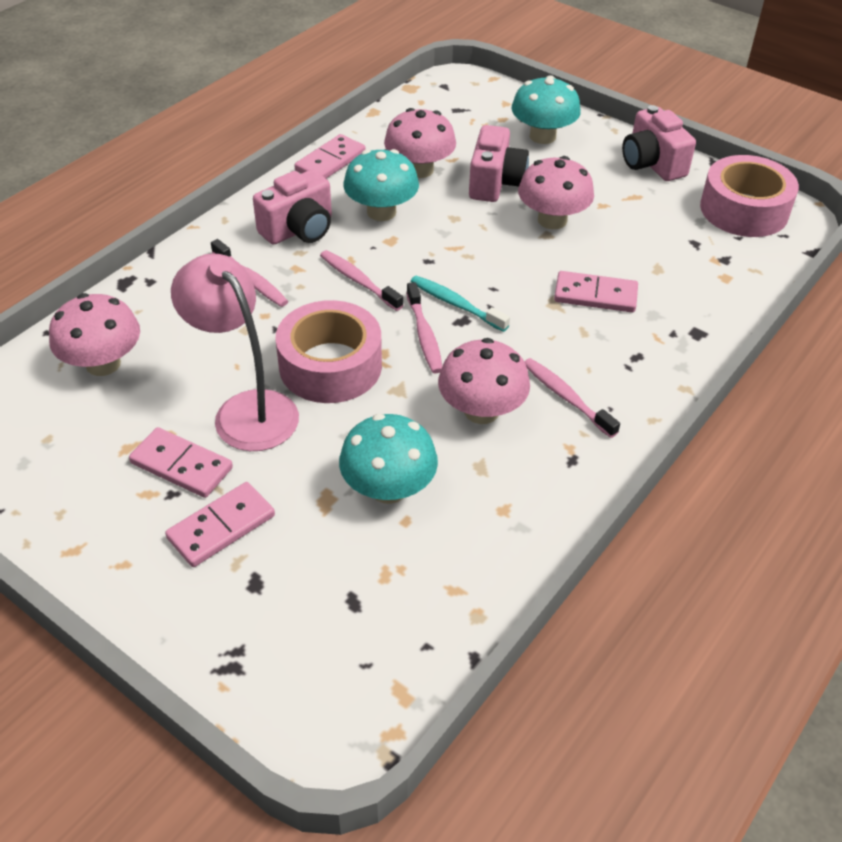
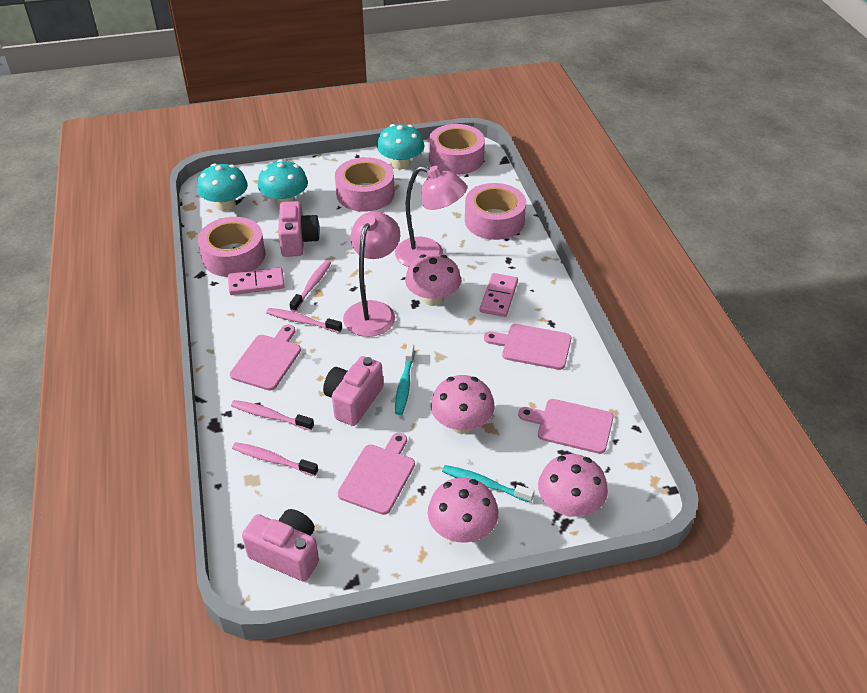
pink cutting board: none = 0 -> [230,325,301,391] [338,433,415,515] [484,324,571,370] [518,399,614,454] = 4
pink domino: [129,427,233,498] [165,482,275,567] [294,134,366,179] [554,271,638,312] = 4 -> [228,267,285,295] [480,273,518,317] = 2
pink lamp: [171,254,299,451] = 1 -> [343,211,400,337] [395,166,467,267] = 2
pink tape: [276,300,382,403] [700,155,799,237] = 2 -> [198,217,265,277] [335,157,395,212] [429,124,485,175] [465,183,526,240] = 4
turquoise toothbrush: [410,276,510,332] = 1 -> [395,344,415,415] [442,465,535,503] = 2

